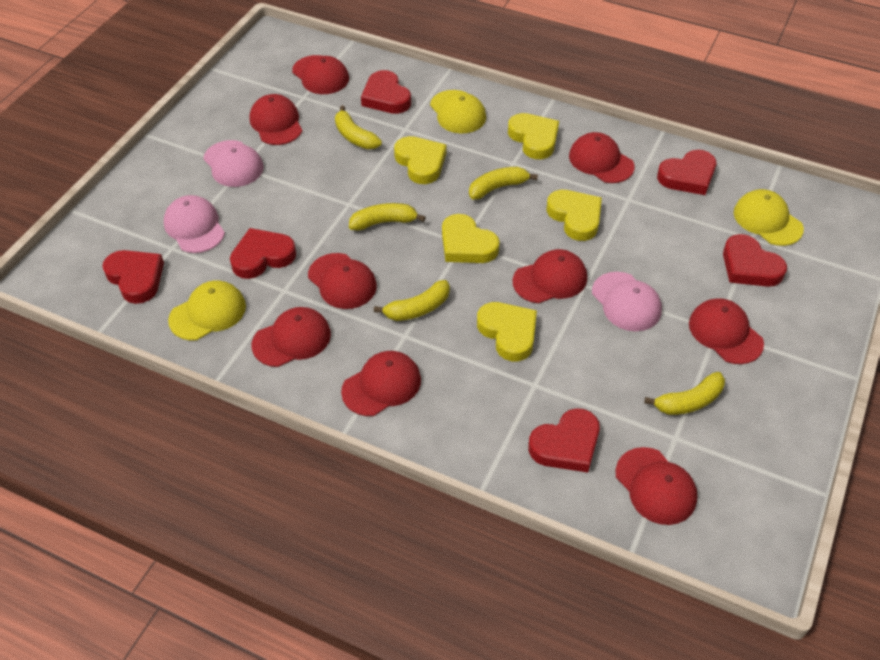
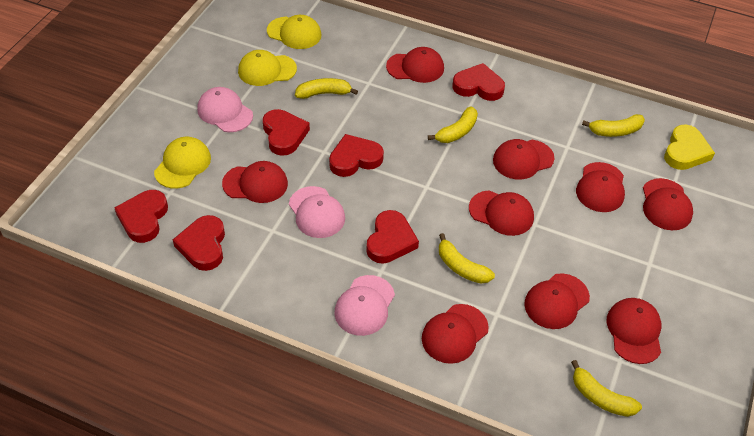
yellow heart: [394,136,447,184] [442,214,500,263] [477,302,537,361] [508,113,559,159] [547,190,602,241] = 5 -> [664,125,715,170] = 1

